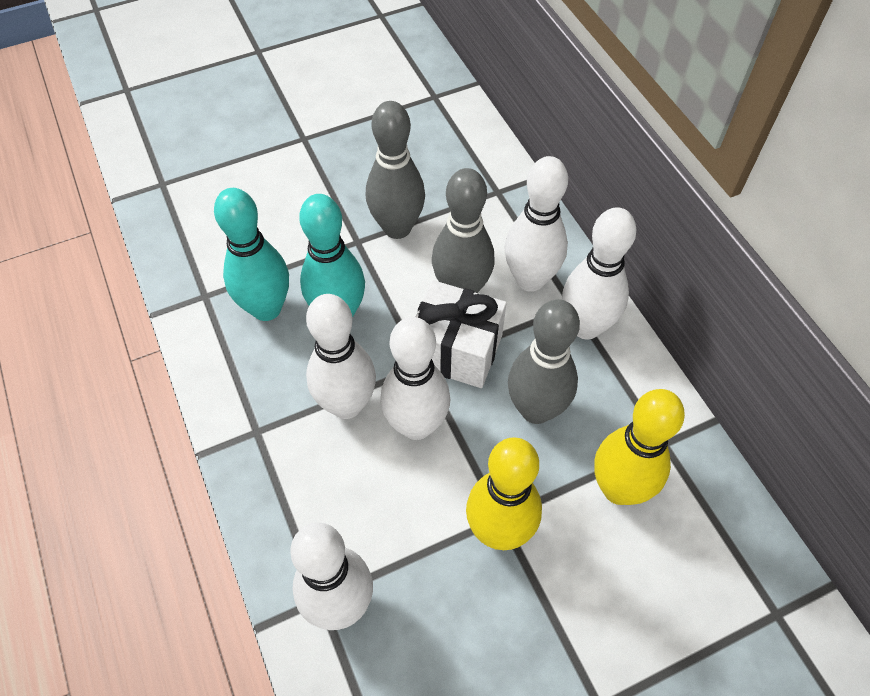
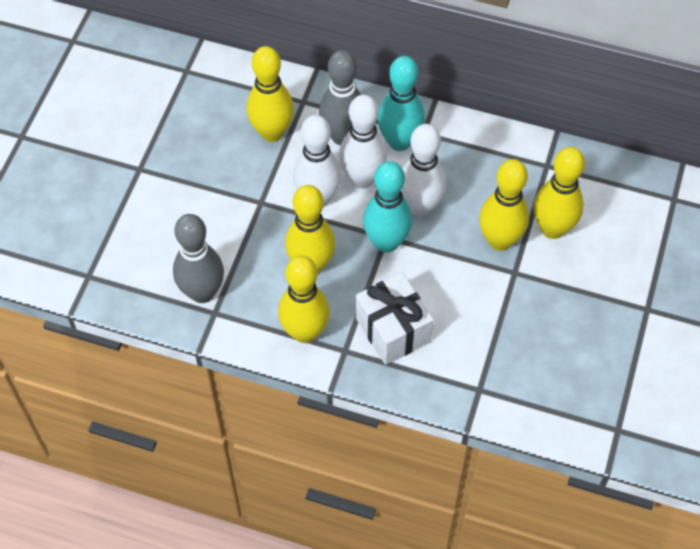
grey bowling pin: [366,101,425,239] [432,168,495,293] [508,299,580,424] = 3 -> [173,214,224,303] [319,50,361,145] = 2
white bowling pin: [290,523,373,630] [306,294,376,419] [380,317,450,440] [505,156,568,292] [562,207,637,340] = 5 -> [293,115,342,207] [339,95,387,189] [401,124,446,217] = 3
yellow bowling pin: [466,437,542,550] [594,389,685,505] = 2 -> [247,46,294,142] [278,256,330,343] [285,185,335,274] [479,159,529,251] [534,147,585,239] = 5

